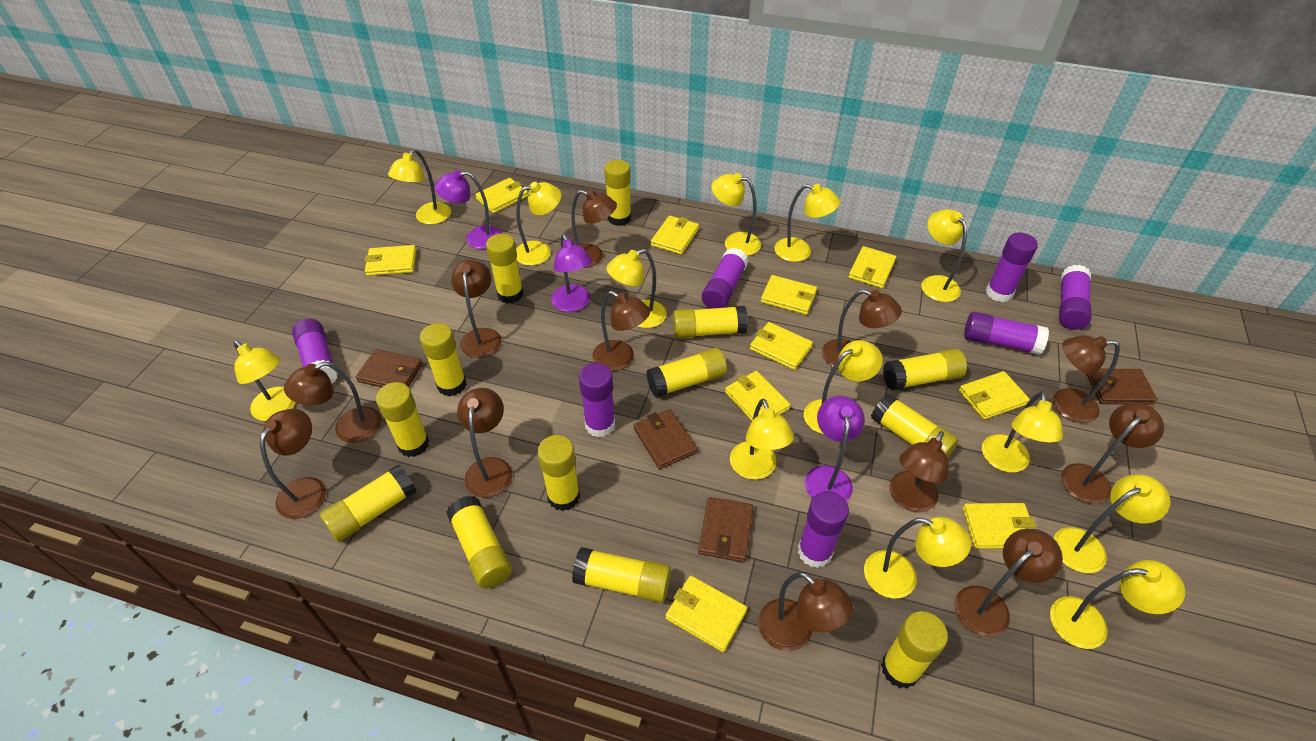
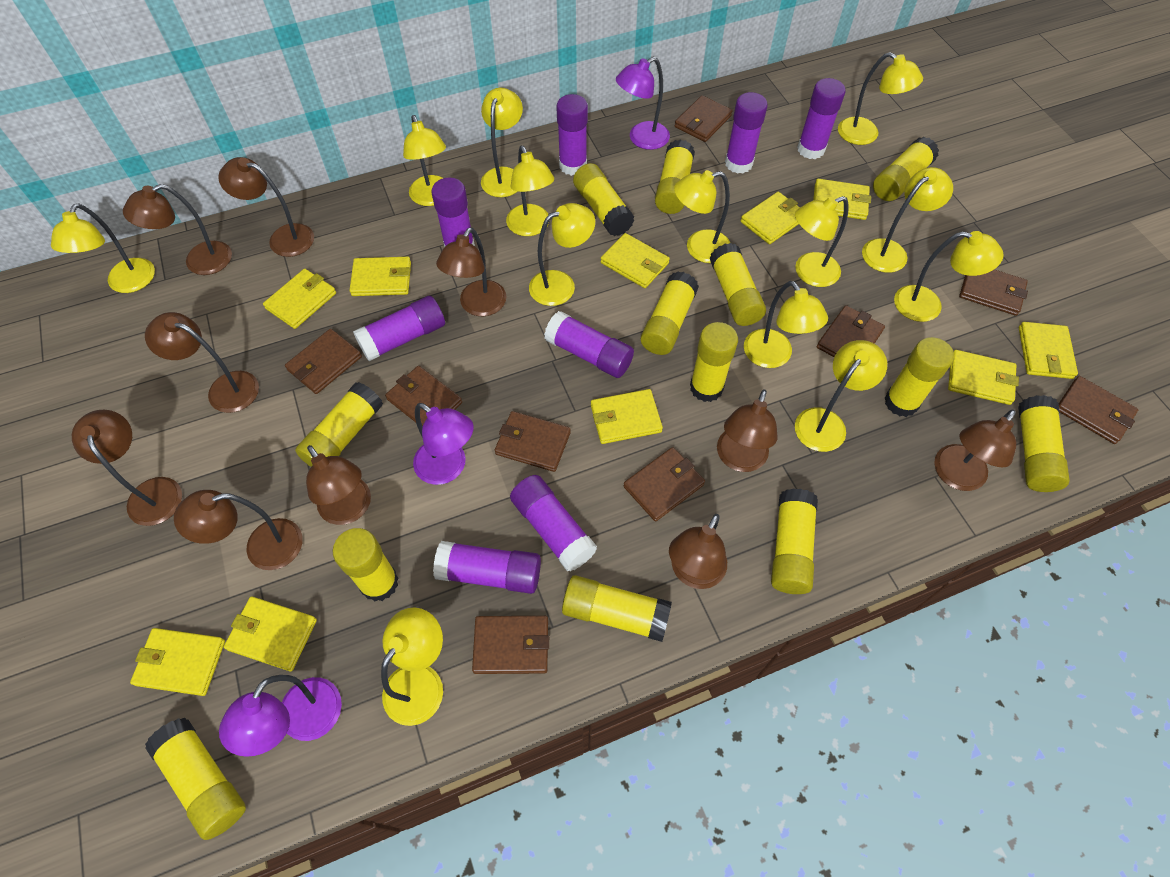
brown lamp: [260,409,326,519] [284,362,382,443] [451,260,502,358] [457,388,512,498] [571,190,617,268] [592,291,650,371] [758,572,853,651] [822,289,902,369] [890,431,949,512] [954,528,1063,637] [1053,335,1120,423] [1061,403,1164,504] = 12 -> [72,410,182,526] [123,184,232,275] [145,312,259,413] [174,490,303,570] [218,157,314,257] [306,445,371,525] [436,227,506,316] [669,514,727,589] [717,389,778,472] [934,409,1016,491] = 10
brown wallet: [356,349,423,387] [634,409,697,469] [698,497,753,562] [1086,369,1157,405] = 4 -> [285,329,362,394] [385,366,462,426] [472,616,549,674] [495,411,571,472] [624,447,705,522] [675,95,732,142] [817,305,885,357] [959,269,1028,316] [1059,376,1138,444] = 9
purple glue stick: [292,319,337,383] [579,363,615,437] [702,248,748,309] [798,491,849,568] [964,312,1049,355] [986,232,1038,302] [1059,265,1092,330] = 7 -> [353,296,445,361] [432,177,475,247] [433,541,541,594] [510,475,597,571] [544,311,634,378] [556,94,588,176] [725,92,768,174] [797,78,846,159] = 8

